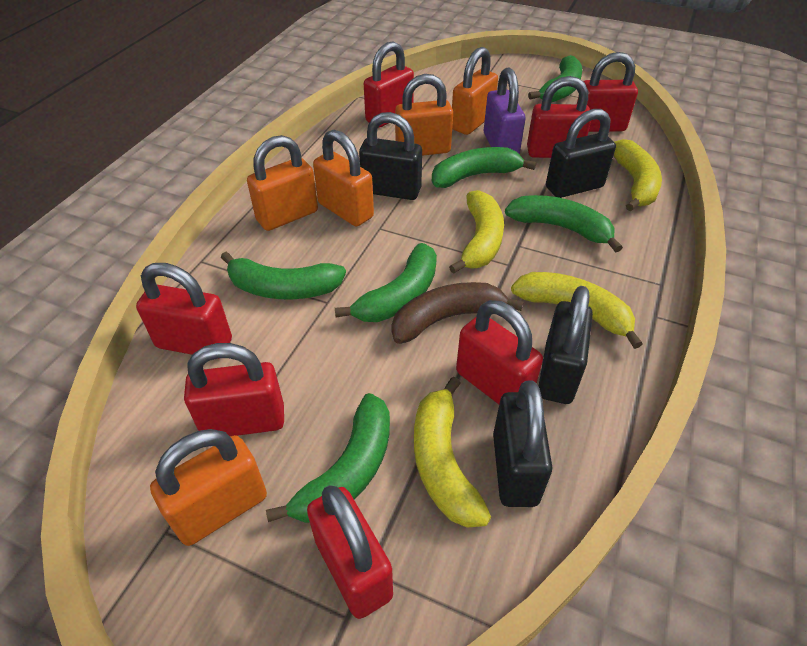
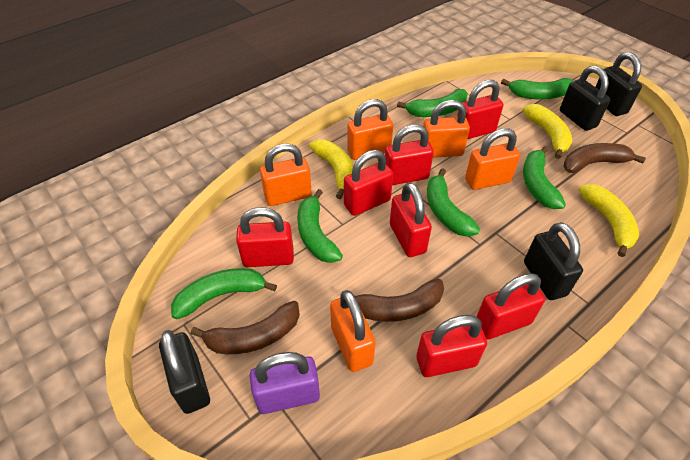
brown banana: [391,282,524,344] = 1 -> [191,301,300,354] [355,279,444,322] [563,143,646,173] = 3
yellow banana: [414,377,491,528] [449,190,504,274] [511,272,642,349] [614,139,662,211] = 4 -> [309,139,353,199] [522,104,572,159] [579,184,639,257] = 3

